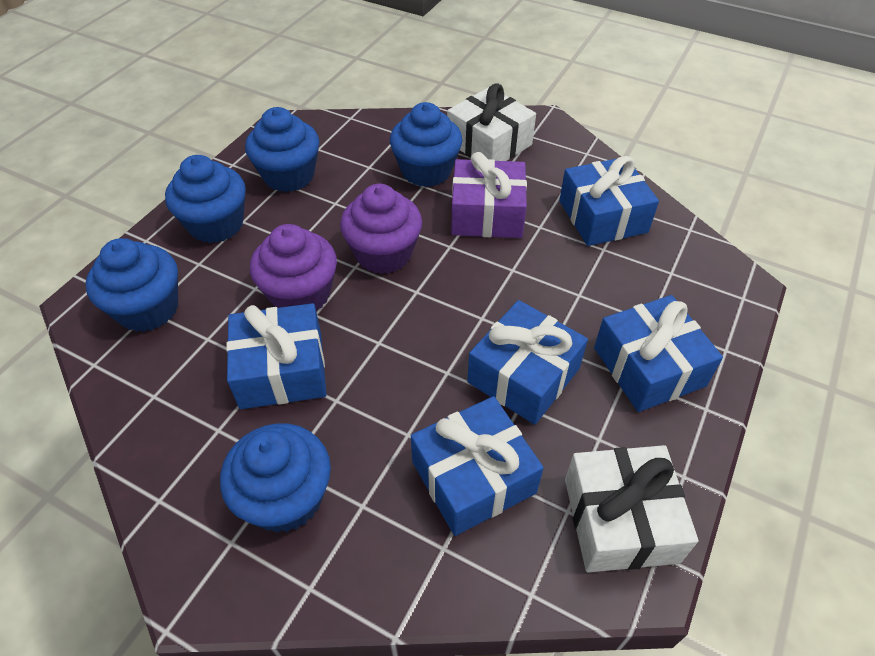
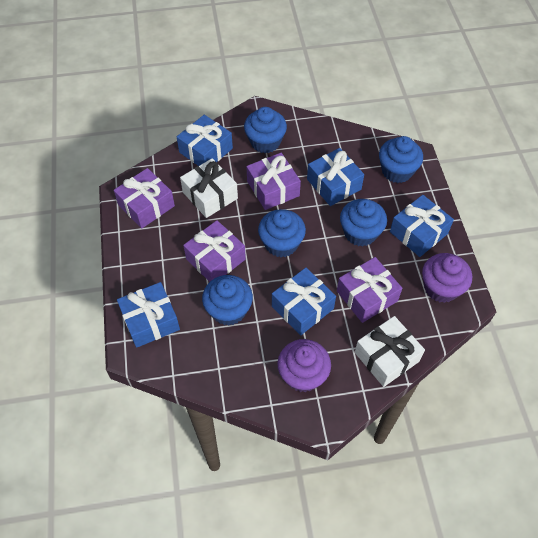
purple gift: [451,152,527,238] = 1 -> [114,168,175,229] [183,220,246,282] [246,153,301,210] [337,257,402,323] = 4

